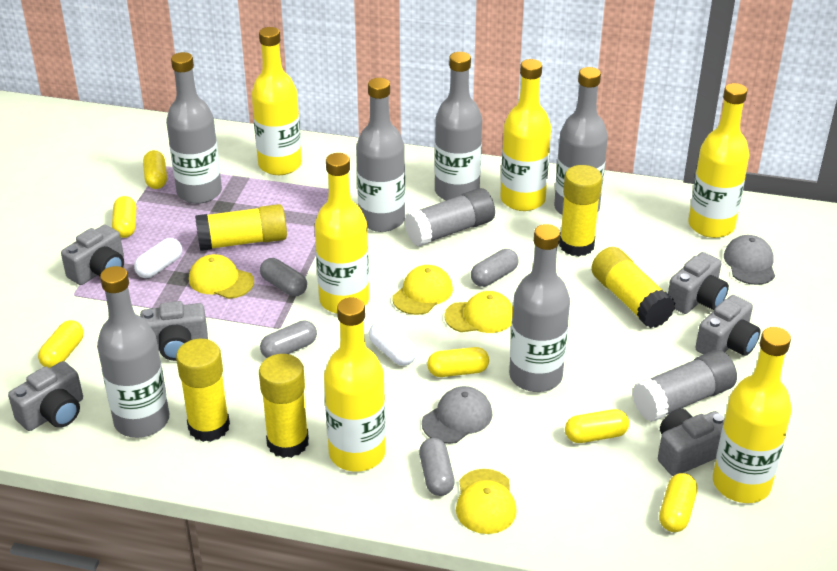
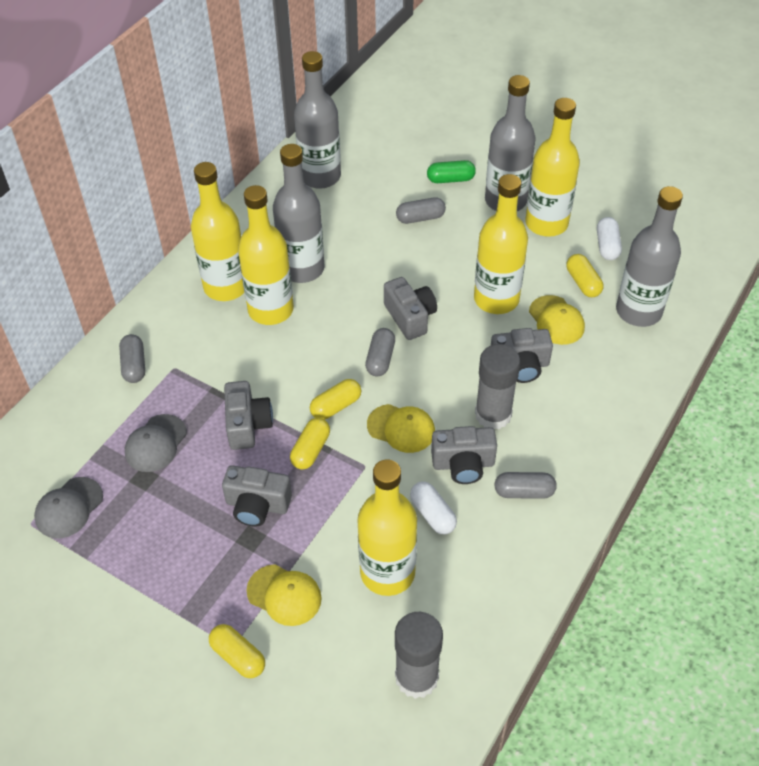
green capsule: none = 0 -> [427,160,476,183] = 1
grey bottle: [97,266,169,438] [166,52,222,204] [356,78,405,232] [435,52,482,201] [509,224,570,392] [554,67,608,215] = 6 -> [273,144,324,283] [294,51,341,189] [485,75,536,211] [616,186,683,327] = 4
grey camera: [8,361,83,431] [61,225,124,285] [140,301,208,361] [658,409,725,476] [668,252,729,314] [696,295,760,356] = 6 -> [222,465,292,526] [224,381,273,450] [384,277,437,340] [431,426,497,484] [491,328,553,383] = 5
yellow bottle: [252,27,302,175] [315,153,369,314] [324,297,386,472] [500,59,551,211] [688,83,749,238] [713,327,792,503] = 6 -> [191,162,244,301] [238,185,294,325] [357,460,417,596] [474,174,528,314] [525,98,580,237] = 5
yellow cap: [189,254,254,299] [392,265,453,315] [445,291,513,333] [456,469,517,534] = 4 -> [247,564,322,626] [367,404,435,453] [529,295,585,345] = 3
yellow capsule: [38,320,84,368] [112,196,136,238] [143,150,167,189] [427,347,489,377] [565,409,629,443] [659,473,697,532] = 6 -> [209,624,265,678] [290,418,330,470] [310,379,361,420] [567,254,603,297] = 4
yellow glue stick: [176,339,230,442] [195,204,287,251] [259,354,309,458] [559,165,603,257] [591,247,675,328] = 5 -> none = 0

